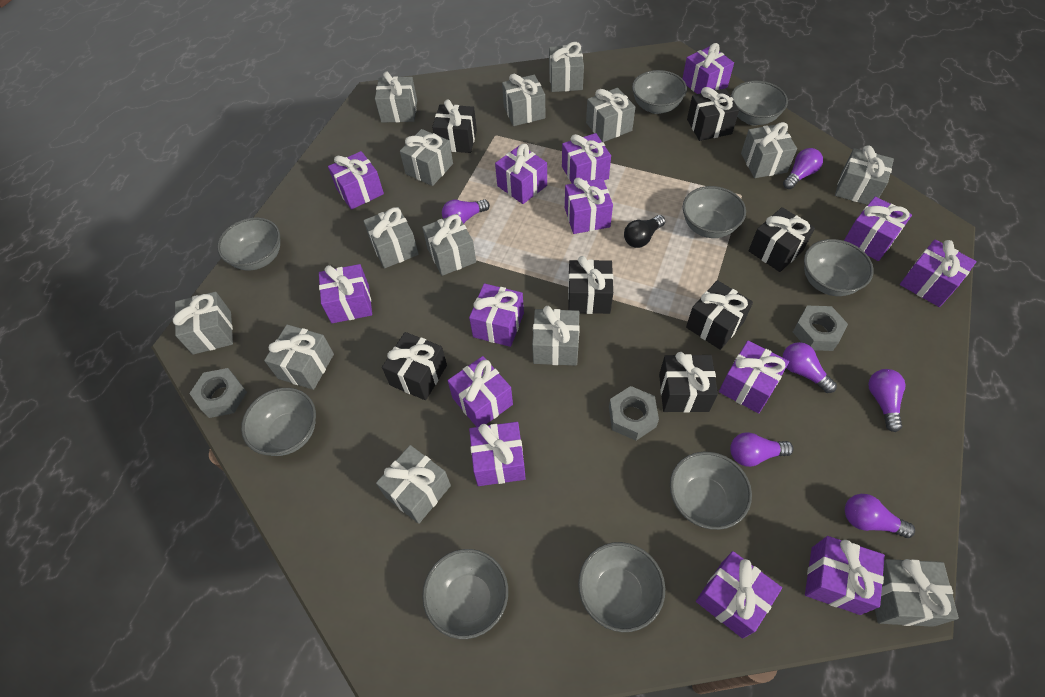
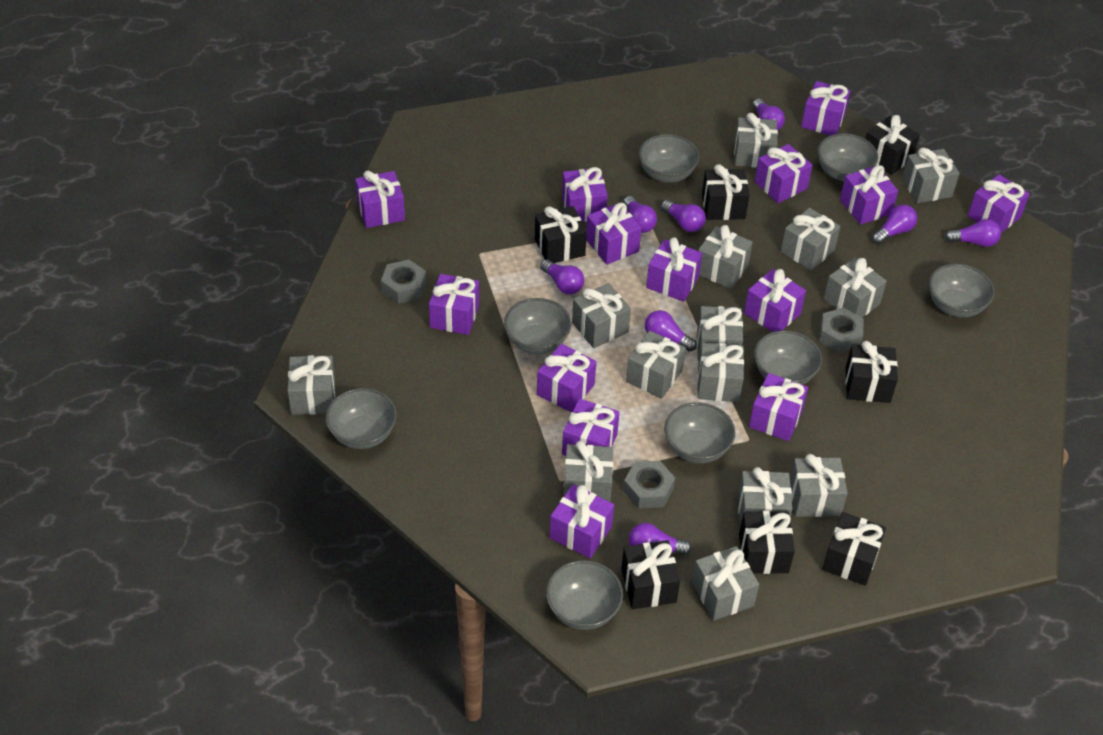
black light bulb: [624,215,665,248] = 1 -> none = 0
grey bowl: [217,218,280,270] [241,388,316,456] [422,549,508,639] [578,542,665,632] [632,70,687,114] [670,452,752,530] [683,186,746,238] [731,81,788,125] [804,239,874,296] = 9 -> [325,388,397,449] [504,298,571,354] [546,560,623,630] [639,134,700,183] [664,402,735,464] [754,330,822,385] [817,133,878,181] [929,264,995,318] = 8
purple light bulb: [442,199,490,224] [730,432,794,467] [782,342,837,393] [783,148,823,189] [845,494,915,538] [868,369,906,432] = 6 -> [540,259,584,294] [624,196,657,233] [629,523,692,555] [645,310,697,352] [661,200,706,232] [753,99,785,130] [872,205,917,244] [945,219,1001,247] = 8

